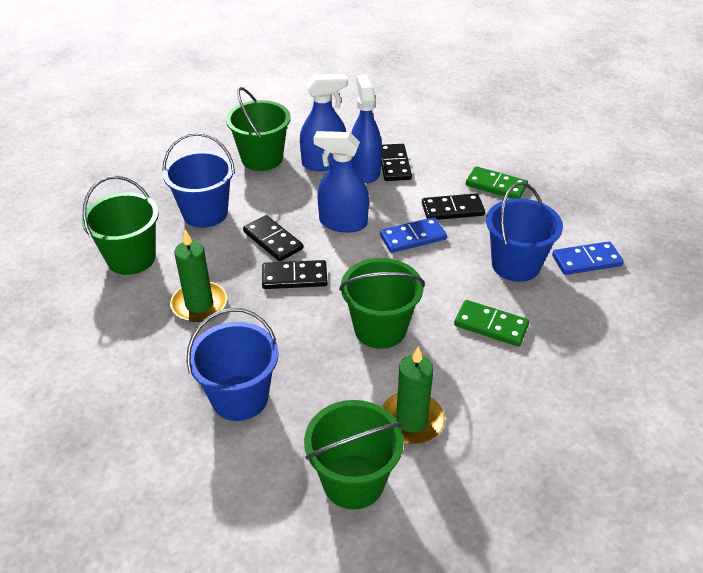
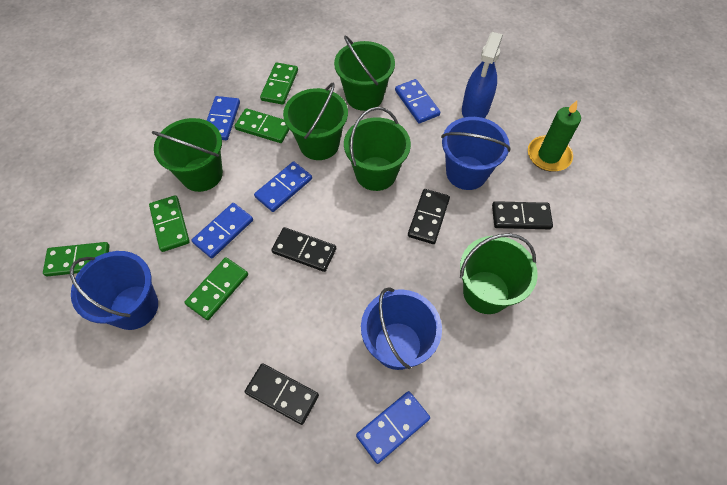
blue domino: [380,217,447,253] [552,241,624,275] = 2 -> [192,203,253,258] [206,96,240,140] [254,161,312,212] [356,391,430,464] [395,79,440,123] = 5
blue spray bottle: [300,74,348,171] [313,131,369,233] [351,74,382,183] = 3 -> [462,32,503,118] = 1
green bucket: [82,176,159,275] [226,87,291,171] [304,400,404,509] [339,258,425,349] = 4 -> [152,118,223,192] [283,83,348,160] [334,35,395,111] [344,107,411,191] [460,233,538,314] = 5
green candle: [170,230,227,322] [382,346,445,444] = 2 -> [528,101,581,172] = 1
green domino: [454,300,530,347] [466,166,528,199] = 2 -> [43,242,110,276] [149,195,190,252] [185,257,248,320] [235,108,289,143] [260,62,298,105] = 5

